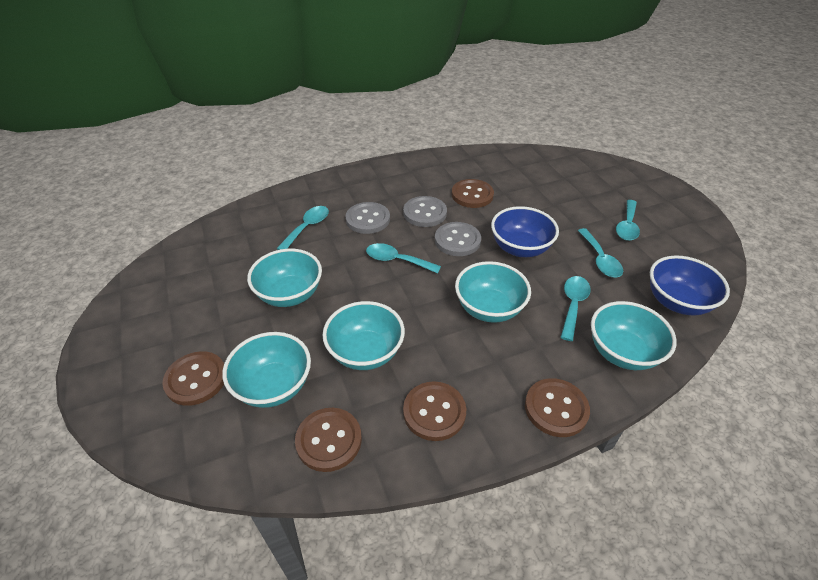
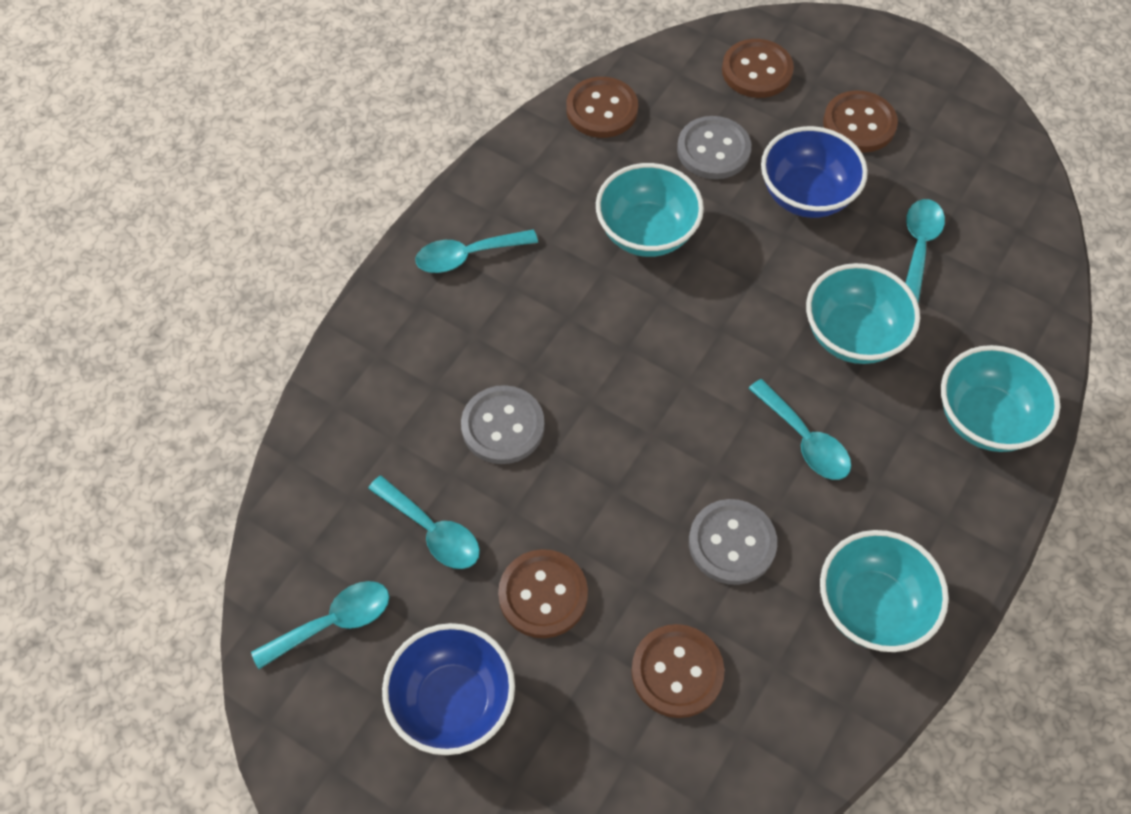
turquoise bowl: [222,332,311,408] [247,249,322,307] [323,301,405,370] [455,261,531,323] [591,301,677,370] = 5 -> [596,163,704,257] [806,263,920,364] [820,530,949,652] [941,345,1060,452] = 4

